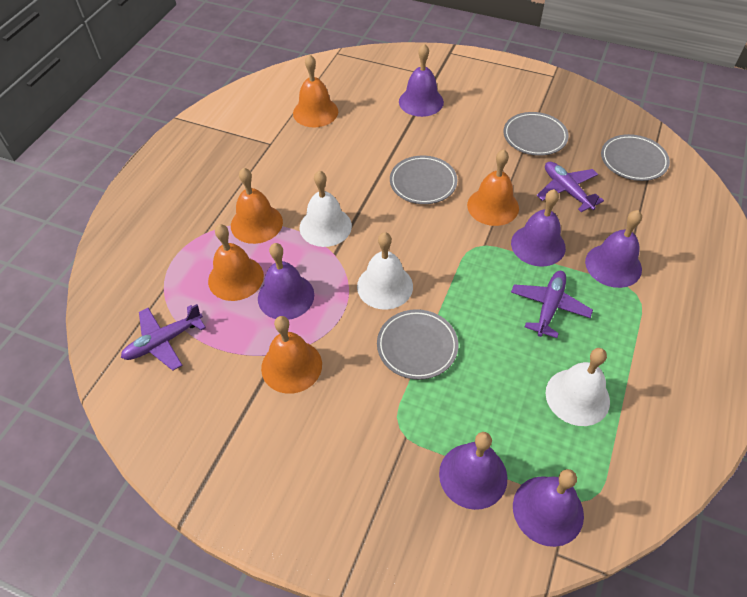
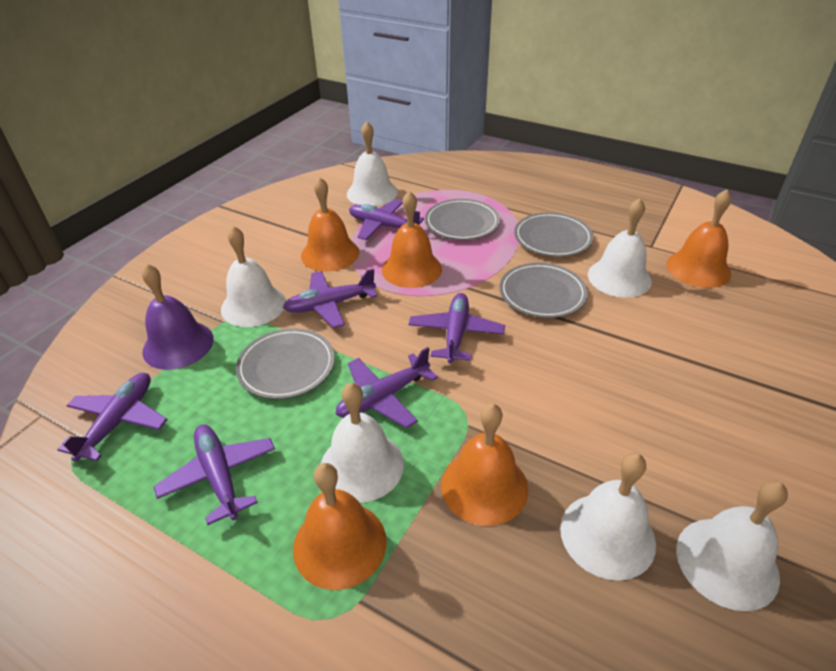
purple bell: [258,243,314,320] [399,44,444,117] [439,432,508,510] [511,189,566,267] [513,469,584,547] [585,210,642,288] = 6 -> [142,264,214,370] = 1
purple plane: [121,304,206,371] [511,271,593,338] [537,162,604,212] = 3 -> [57,373,168,462] [153,425,275,525] [283,269,377,328] [335,347,438,428] [349,199,424,240] [408,293,505,363] = 6
white bell: [300,170,352,247] [357,232,413,310] [545,348,610,426] = 3 -> [221,226,286,327] [321,383,404,503] [347,121,398,206] [560,453,656,581] [588,198,652,298] [676,481,788,611] = 6

